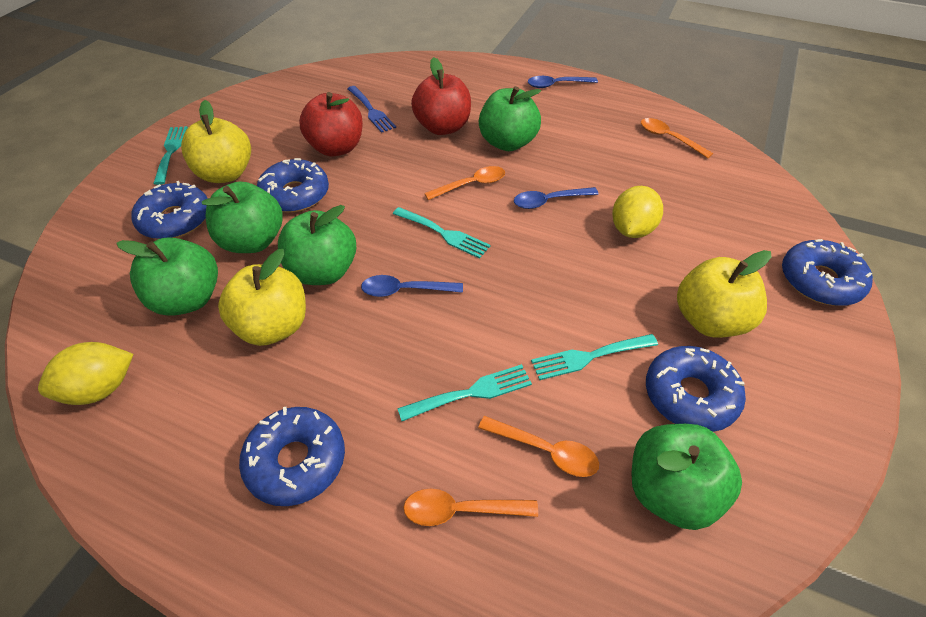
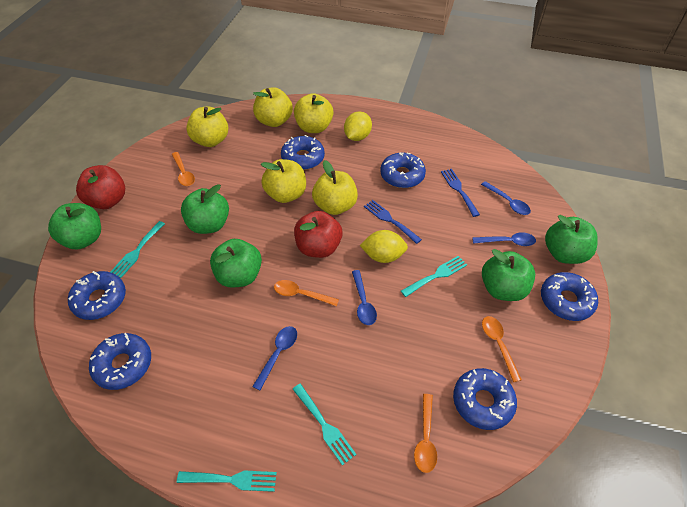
blue donut: [132,181,208,239] [239,407,345,506] [257,158,329,213] [646,346,746,432] [782,239,873,306] = 5 -> [68,271,126,320] [89,333,151,390] [281,135,325,170] [380,153,426,188] [453,368,517,430] [541,272,598,321] = 6
blue fork: [347,86,396,133] = 1 -> [364,200,422,244] [441,169,480,217] = 2
blue spoon: [361,275,463,297] [514,187,599,209] [528,76,598,88] = 3 -> [252,326,297,391] [352,270,377,325] [472,232,536,246] [481,181,531,215] = 4
yellow apple: [181,100,251,183] [218,249,306,346] [677,250,771,338] = 3 -> [186,107,228,147] [253,87,293,127] [261,159,306,203] [294,93,333,133] [312,160,358,215] = 5

